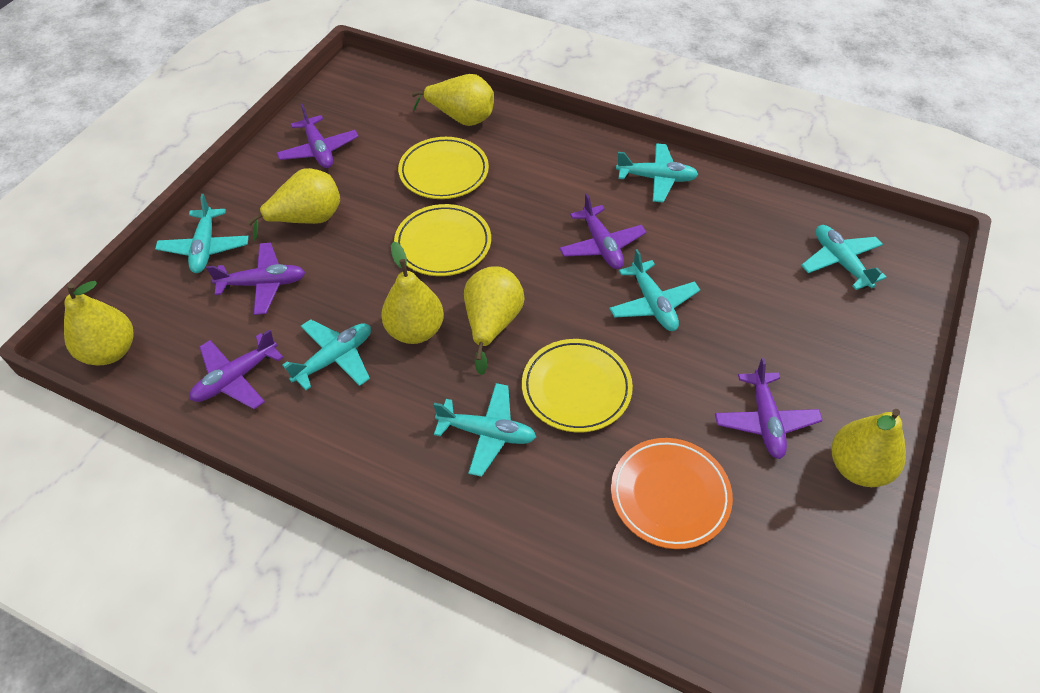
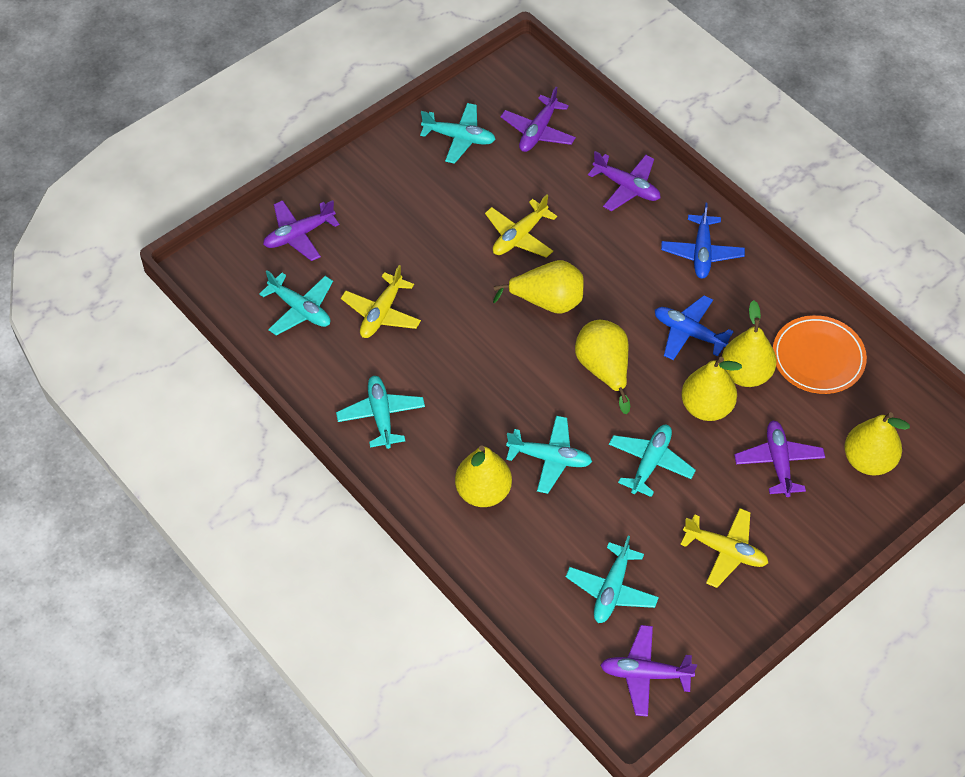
blue plane: none = 0 -> [655,295,734,360] [661,203,745,279] = 2
yellow plane: none = 0 -> [341,265,421,338] [485,194,557,258] [680,508,768,588] = 3
yellow plate: [394,204,491,276] [398,137,489,199] [522,339,633,433] = 3 -> none = 0

